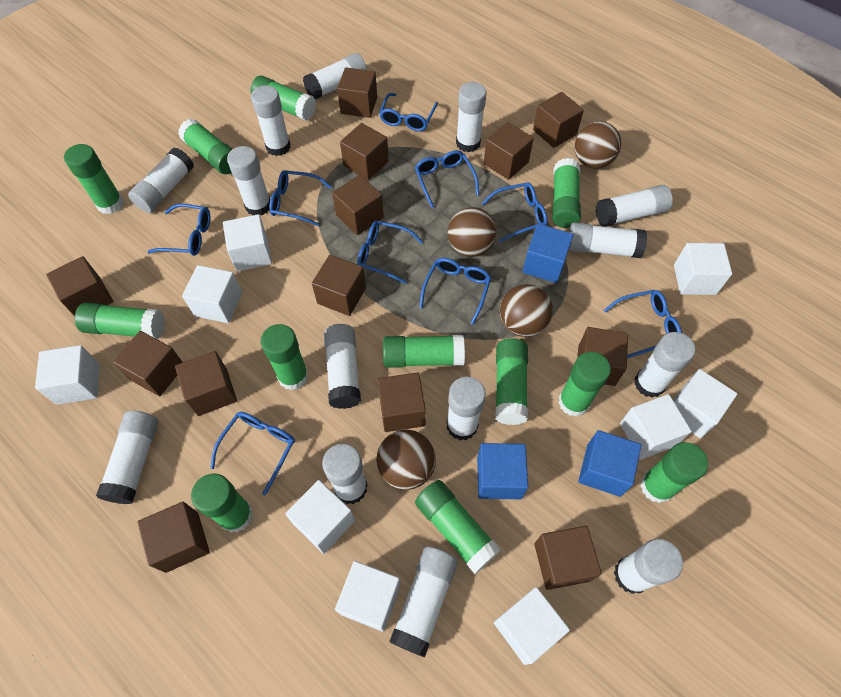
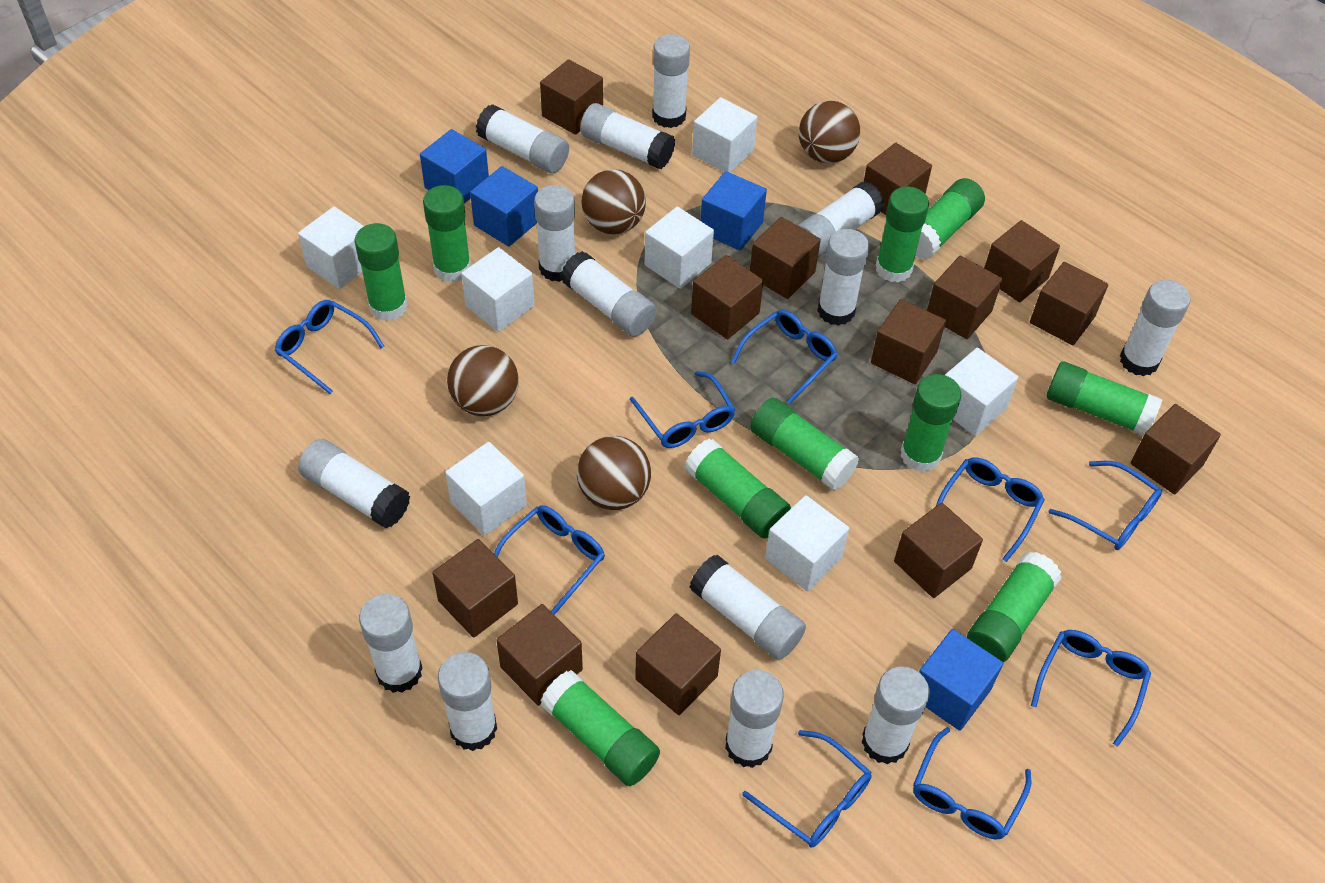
blue cube: [477,443,528,499] [522,224,573,283] [578,430,641,497] = 3 -> [420,129,489,204] [470,166,538,246] [701,171,767,251] [919,629,1003,731] = 4
green glue stick: [64,144,124,214] [75,302,165,339] [178,119,232,174] [191,474,253,533] [251,76,316,121] [261,324,308,390] [383,335,465,368] [415,480,501,574] [495,339,528,425] [552,158,581,228] [558,352,611,417] [640,442,708,503] = 12 -> [354,223,408,321] [423,185,471,282] [540,670,660,786] [685,438,791,538] [750,398,859,491] [876,187,929,283] [900,374,961,472] [915,178,985,260] [967,551,1062,662] [1046,362,1162,436] = 10
white cube: [35,345,100,405] [182,265,242,323] [223,214,272,271] [285,480,355,554] [335,561,401,632] [494,587,570,665] [620,394,692,460] [673,369,737,438] [674,243,732,295] = 9 -> [298,206,364,289] [445,442,527,536] [461,247,535,332] [645,206,714,289] [692,97,757,173] [765,495,849,591] [945,348,1018,436] = 7

